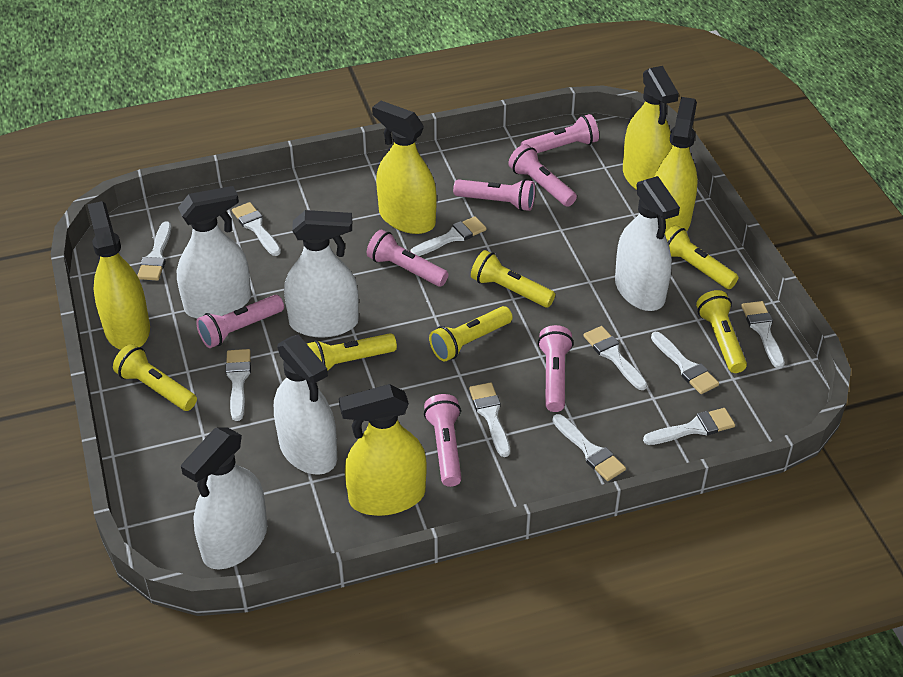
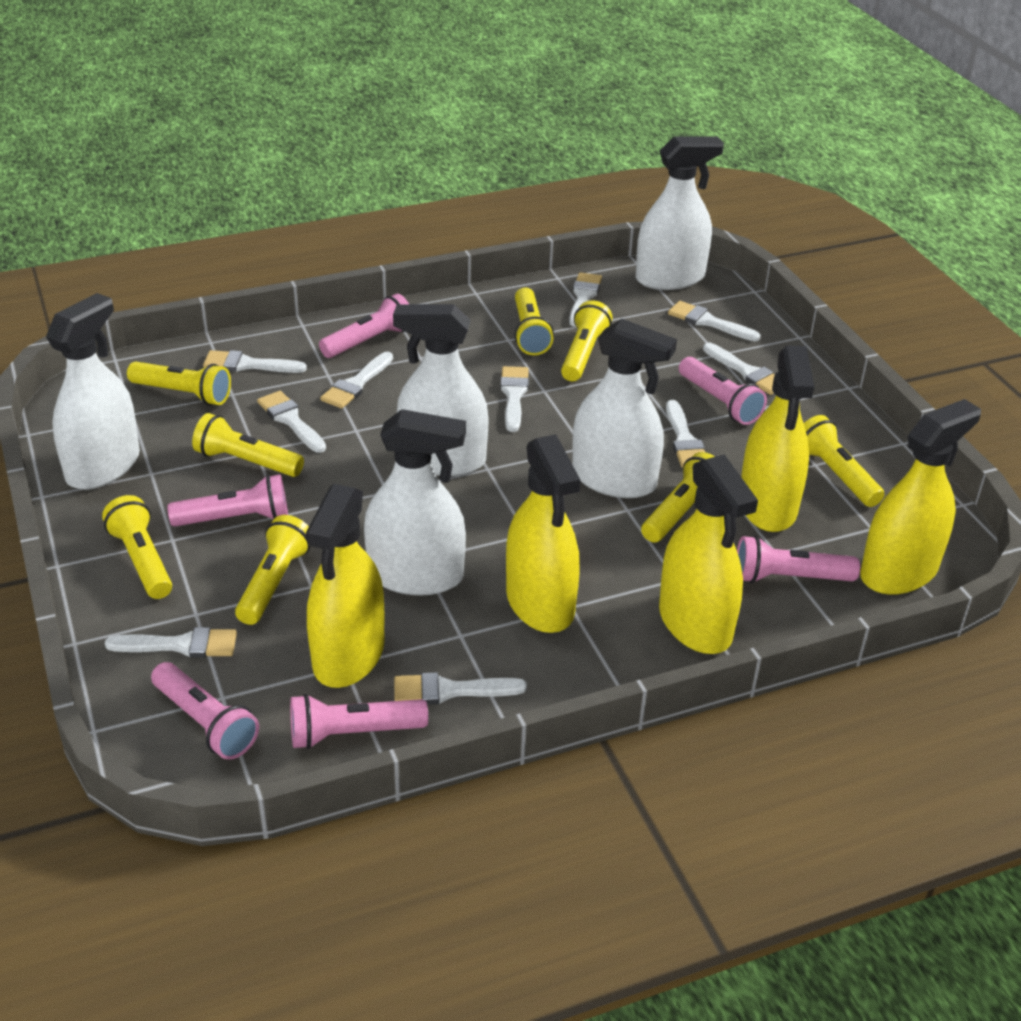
pink flashlight: [196,295,284,348] [367,229,449,287] [424,394,462,487] [453,179,535,211] [508,144,577,207] [521,114,599,153] [538,325,574,412] = 7 -> [151,662,259,760] [167,474,288,527] [290,694,428,749] [319,293,409,358] [679,357,767,425] [737,536,860,583] = 6
yellow flashlight: [113,344,197,411] [306,333,397,371] [429,306,513,362] [471,250,555,307] [665,225,739,289] [696,290,747,373] = 6 -> [102,495,172,599] [127,362,231,405] [192,413,304,477] [235,515,310,625] [514,288,554,355] [561,300,612,381] [641,452,715,542] [804,415,884,507] = 8

